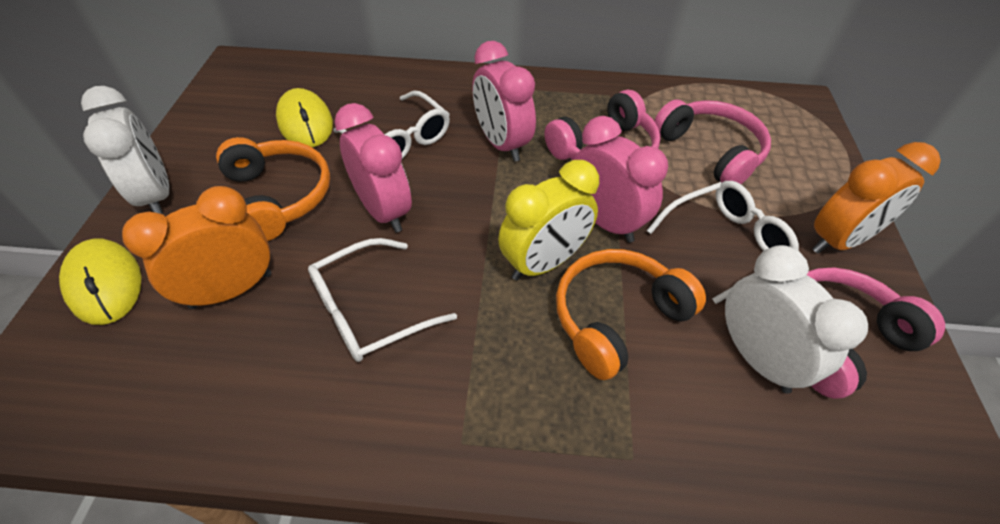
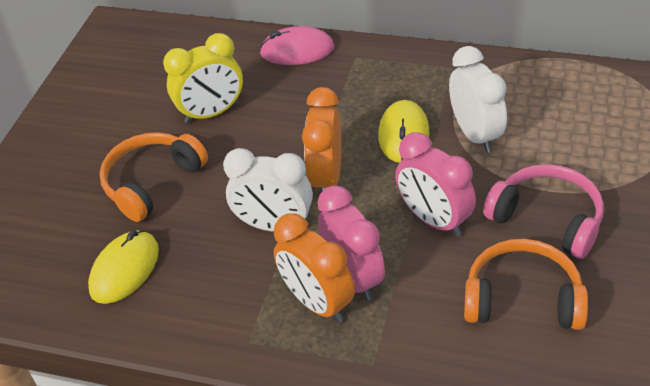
pink clock: [335,103,412,232] [472,41,536,161] [574,116,668,243] = 3 -> [318,185,385,301] [395,132,476,237] = 2
pink headphones: [544,90,660,160] [654,99,771,184] [806,268,945,399] = 3 -> [483,164,604,259] = 1
pink mouse: none = 0 -> [259,26,335,65] = 1
white glasses: [308,238,457,362] [334,90,450,159] [647,181,799,304] = 3 -> none = 0

